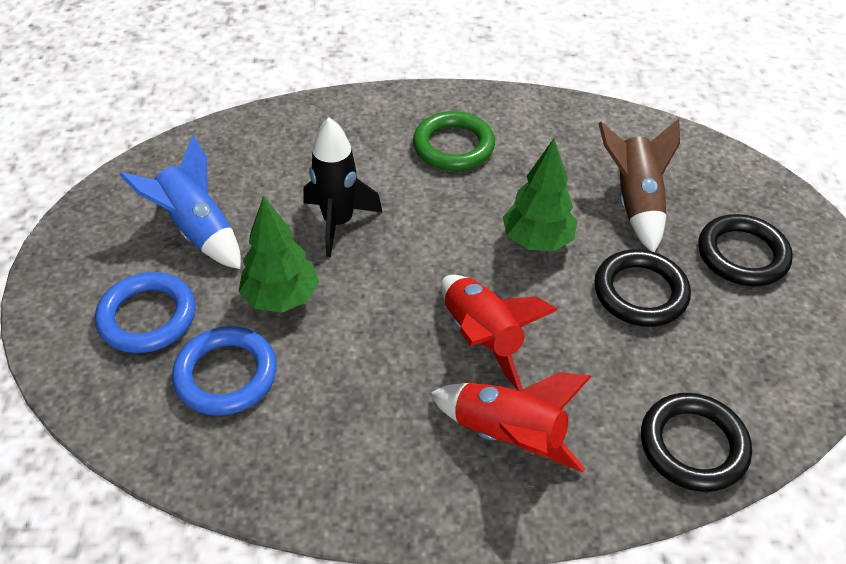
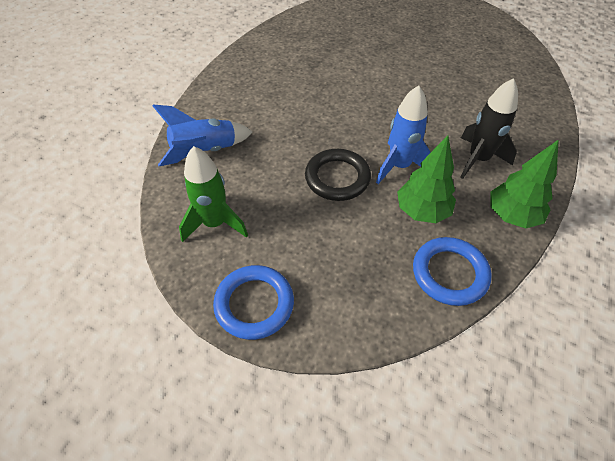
black ring: [594,249,691,327] [641,393,752,492] [698,214,793,286] = 3 -> [305,149,371,201] = 1
blue rocket: [120,135,241,269] = 1 -> [152,104,253,166] [376,85,431,184] = 2
brown rocket: [598,119,680,252] = 1 -> none = 0
green ring: [413,111,495,171] = 1 -> none = 0
green rocket: none = 0 -> [179,146,248,242] = 1
red rocket: [430,372,592,472] [441,275,558,391] = 2 -> none = 0

